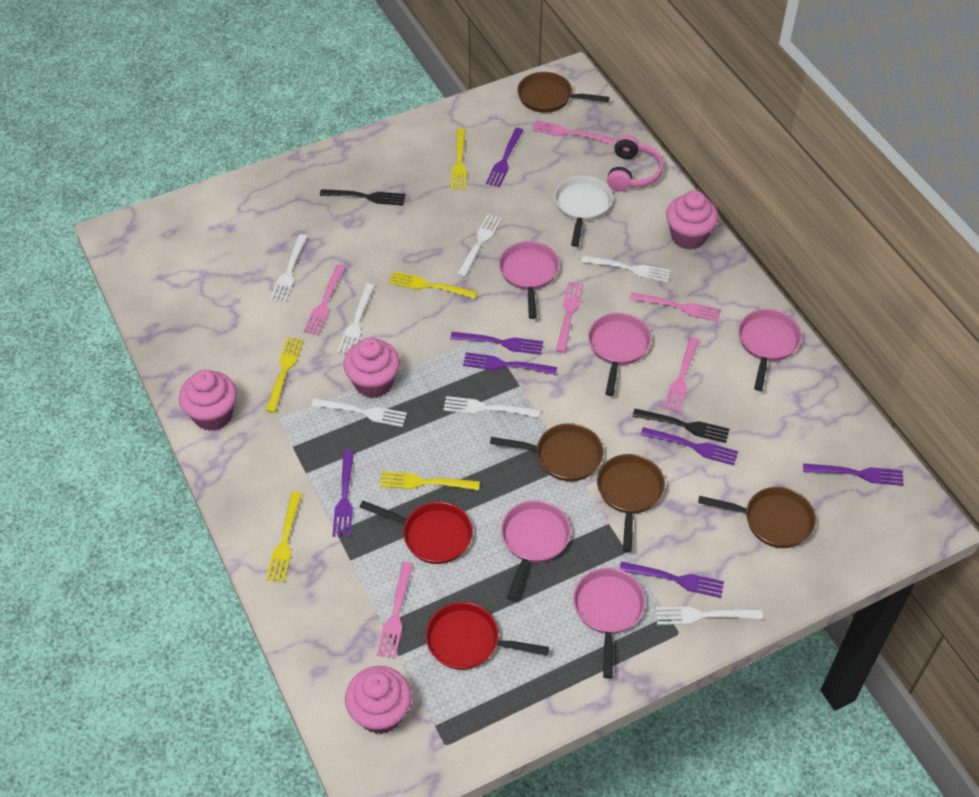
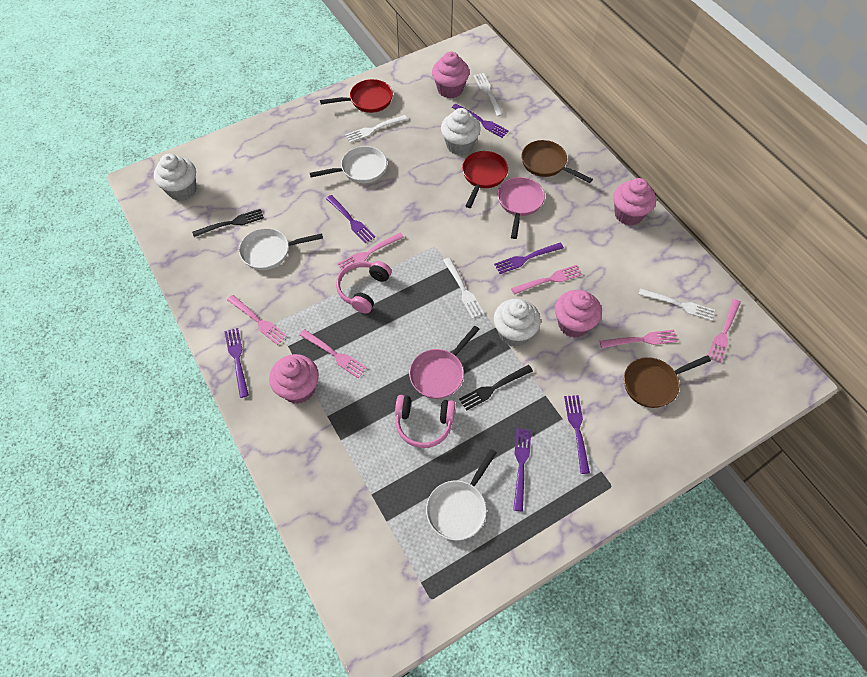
brown pan: [490,423,603,481] [517,72,610,113] [597,454,665,552] [698,487,816,548] = 4 -> [522,140,593,183] [624,355,711,408] = 2
pink headphones: [607,135,664,191] = 1 -> [336,261,391,314] [395,395,455,448] = 2
pink pan: [499,241,559,319] [501,500,571,601] [573,568,645,679] [588,313,651,396] [738,309,802,391] = 5 -> [409,326,480,399] [498,177,545,239] = 2
purple fork: [332,450,354,537] [450,332,543,355] [463,352,557,375] [486,128,524,187] [619,562,724,598] [641,427,738,466] [803,463,904,486] = 7 -> [224,328,249,398] [326,195,375,243] [452,104,509,138] [494,243,564,274] [513,428,531,511] [564,395,590,474] = 6
white cupcake: none = 0 -> [154,154,196,201] [441,108,481,155] [493,299,541,347] = 3
white fork: [270,234,307,303] [311,398,407,427] [337,283,375,354] [443,396,540,418] [457,214,502,277] [582,255,671,283] [656,607,763,625] = 7 -> [345,115,408,142] [443,257,484,319] [474,73,503,117] [638,288,715,321] = 4
white pan: [554,176,613,247] = 1 -> [239,228,323,270] [310,146,387,183] [426,449,497,540] = 3
yellow fork: [266,337,303,413] [266,492,302,582] [380,471,480,490] [389,271,478,299] [451,128,467,189] = 5 -> none = 0

